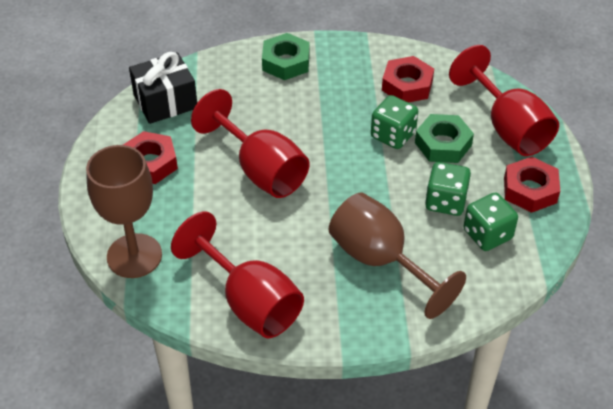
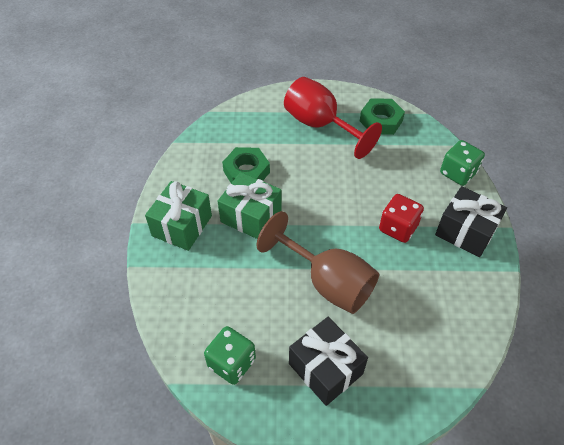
black gift: [129,52,197,124] = 1 -> [289,317,368,406] [435,186,507,257] = 2
brown goblet: [86,145,162,278] [329,193,466,319] = 2 -> [256,211,379,314] = 1
green dice: [371,95,418,149] [425,162,471,216] [464,192,518,251] = 3 -> [204,326,256,385] [440,140,485,186] = 2
green gift: none = 0 -> [145,181,212,251] [218,172,282,239] = 2
red dice: none = 0 -> [379,194,424,243] = 1
red goblet: [171,212,304,338] [191,89,309,198] [449,45,559,156] = 3 -> [284,77,382,159] = 1
red nut: [123,131,178,184] [382,56,434,103] [504,157,560,213] = 3 -> none = 0

